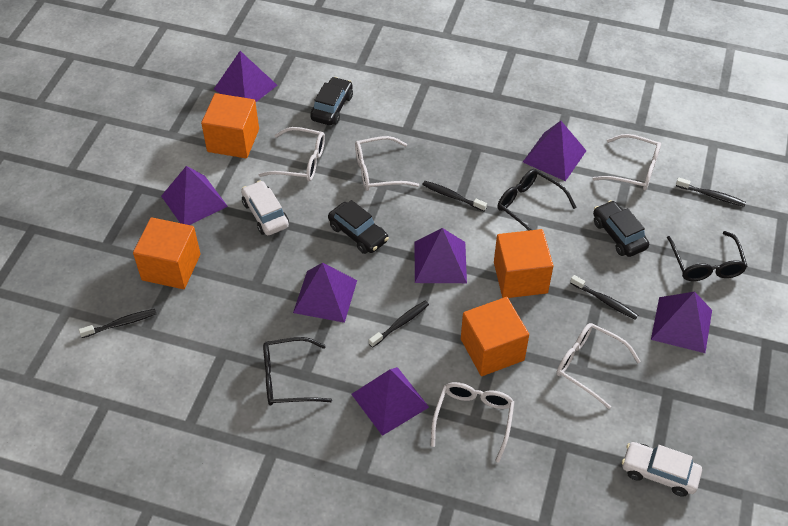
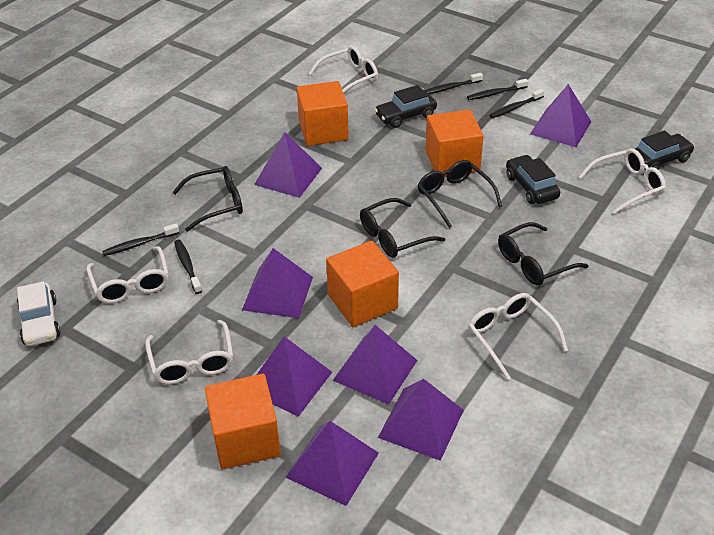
black glasses: [263,337,332,406] [497,169,577,231] [667,231,747,281] = 3 -> [172,166,243,232] [360,198,445,258] [417,160,502,228] [498,222,588,285] = 4
white car: [241,181,289,235] [622,442,702,497] = 2 -> [17,281,61,346] = 1

